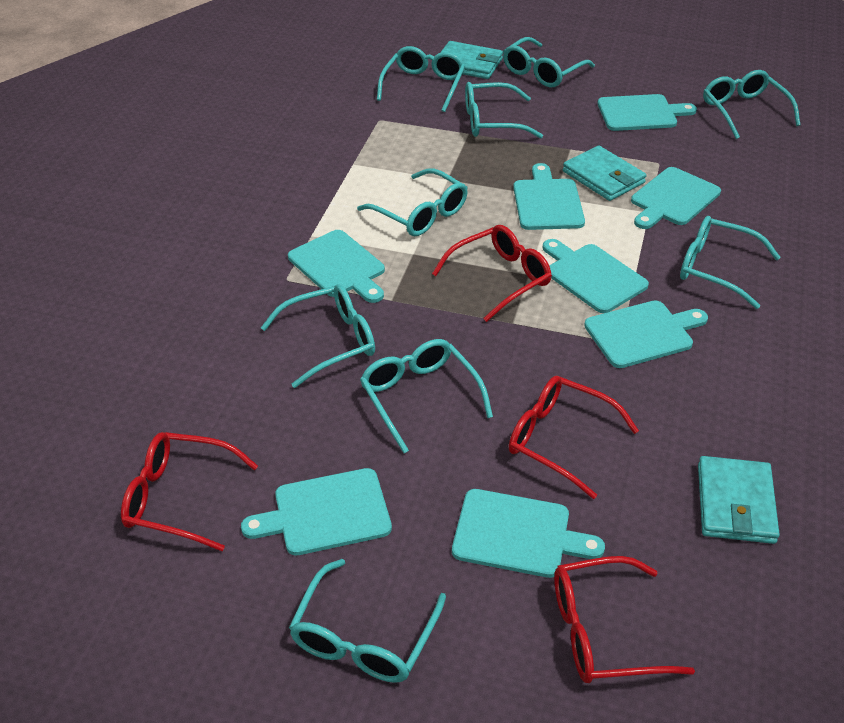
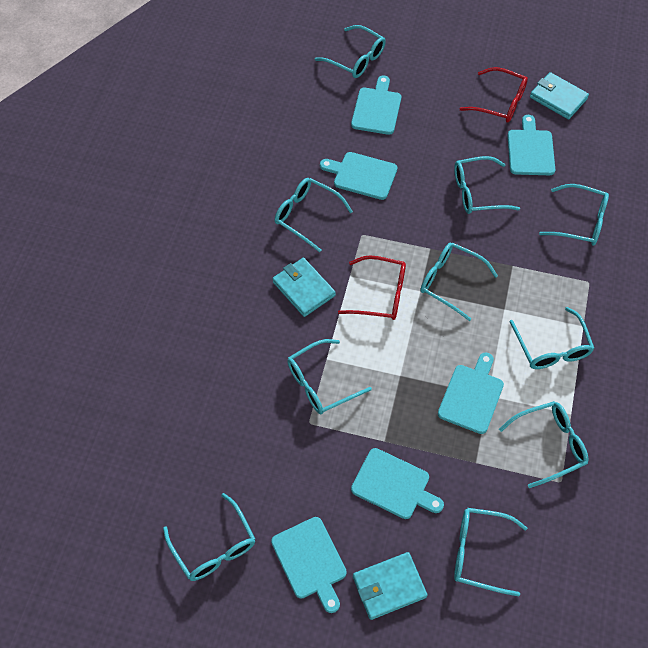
red glasses: [121,432,258,551] [432,225,552,322] [509,376,639,499] [554,556,695,683] = 4 -> [338,255,406,320] [460,67,528,123] = 2
turquoise cutting board: [241,468,392,555] [288,230,385,303] [452,489,605,578] [513,163,585,230] [542,239,649,313] [584,300,708,368] [597,94,697,131] [631,167,721,229] = 8 -> [271,517,347,613] [320,152,398,200] [351,76,401,135] [351,448,444,519] [438,352,504,434] [508,115,555,175] = 6
turquoise glasses: [261,284,375,388] [289,559,446,683] [357,168,468,236] [360,339,493,453] [377,46,465,112] [465,82,543,139] [503,37,595,87] [680,216,781,309] [703,70,800,139] = 9 -> [163,493,255,581] [275,178,353,252] [287,339,372,414] [315,25,386,78] [420,243,498,321] [454,156,520,214] [454,508,527,596] [499,401,588,488] [509,307,594,369] [539,184,609,246] = 10

